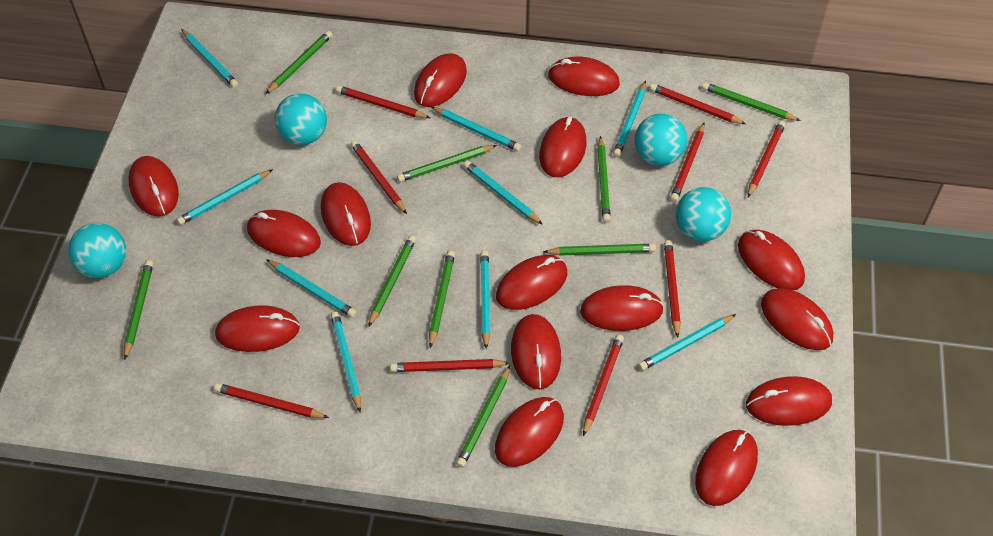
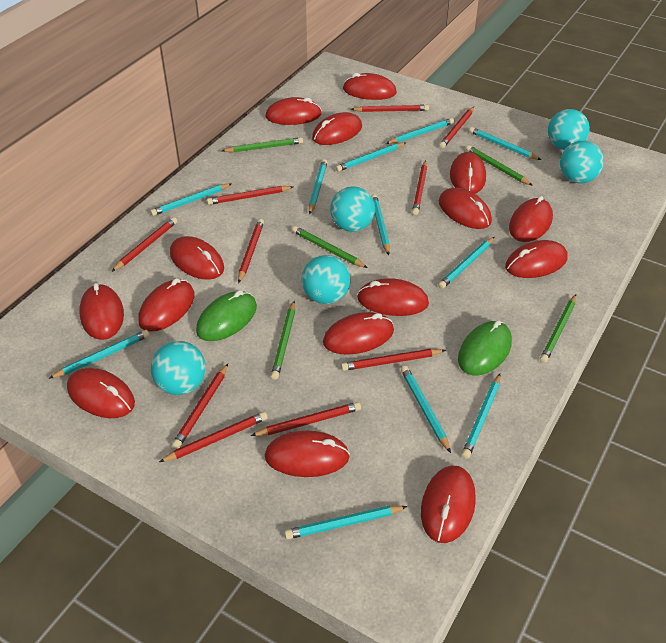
green mouse: none = 0 -> [196,290,257,341] [458,320,512,375] = 2
green pencil: [124,260,153,359] [266,31,332,94] [368,235,416,327] [397,145,497,182] [429,250,455,348] [456,365,510,468] [543,244,656,256] [597,136,611,222] [702,82,801,121] = 9 -> [222,137,303,153] [271,301,295,380] [292,226,368,268] [466,145,533,186] [540,294,576,363] = 5
red pencil: [214,383,329,418] [336,85,430,118] [351,140,407,214] [390,359,510,372] [583,334,624,436] [650,84,746,124] [664,240,681,338] [670,123,705,202] [748,121,785,197] = 9 -> [111,217,177,272] [159,412,268,462] [172,364,228,449] [207,186,293,205] [238,219,264,283] [251,402,361,436] [341,349,446,371] [351,105,429,112] [412,160,427,215] [439,107,474,148] = 10
turquoise ball: [68,223,126,278] [275,93,327,145] [634,114,687,166] [676,187,731,242] = 4 -> [151,341,206,395] [302,255,350,304] [330,186,375,232] [548,109,590,150] [560,141,604,183] = 5
turquoise pencil: [177,169,273,225] [181,29,238,88] [266,259,357,318] [331,311,361,413] [431,107,521,151] [463,161,543,225] [480,250,490,349] [613,81,646,157] [638,314,736,371] = 9 -> [48,330,150,379] [150,183,232,216] [284,506,407,539] [309,159,327,214] [335,142,406,172] [371,194,390,255] [386,118,454,144] [401,366,451,453] [438,237,494,289] [462,374,500,459] [469,127,541,160] = 11

